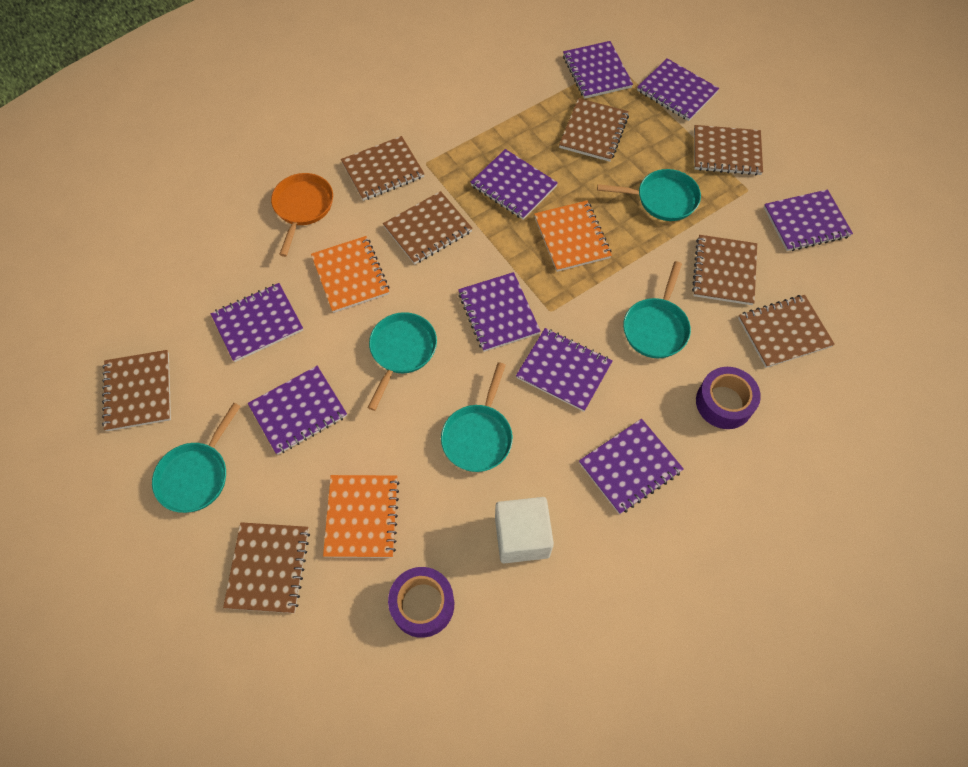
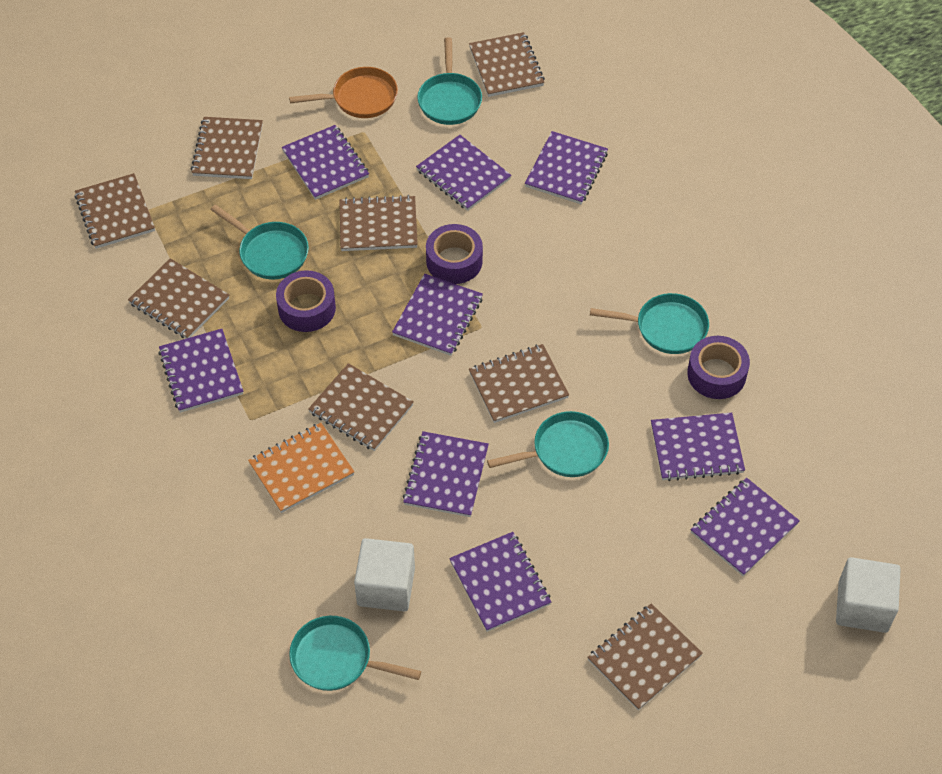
orange notebook: [311,236,390,313] [323,475,400,558] [534,200,612,272] = 3 -> [248,423,354,513] = 1
purple tape: [388,567,454,638] [696,367,761,429] = 2 -> [276,270,336,332] [426,224,483,284] [687,336,750,399] = 3
white cube: [495,497,554,563] = 1 -> [354,538,415,612] [836,557,901,633] = 2

